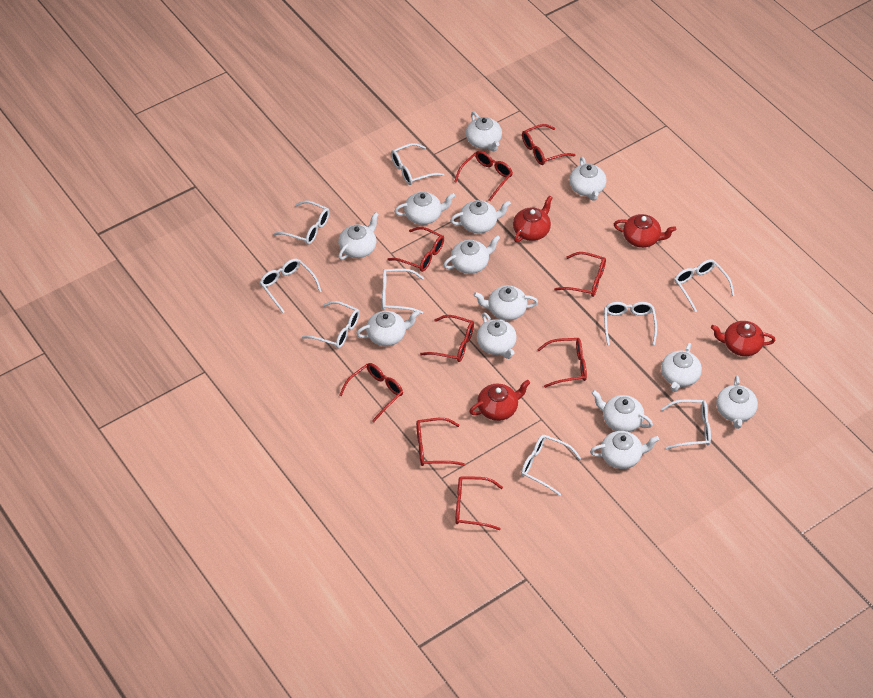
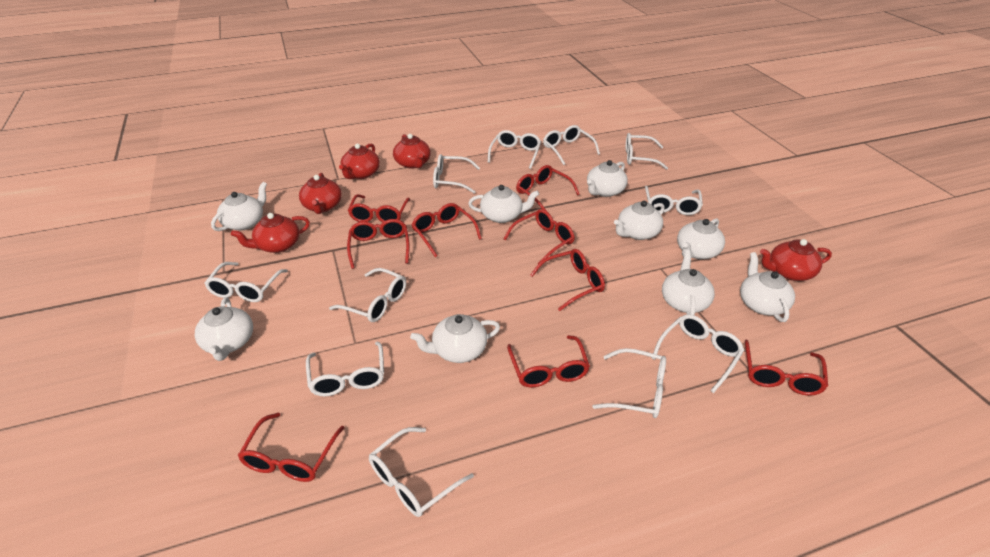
red teapot: [469,380,530,421] [513,195,553,242] [614,214,676,248] [711,321,776,356] = 4 -> [231,213,310,253] [299,173,342,214] [339,144,380,179] [393,134,431,169] [760,239,832,281] = 5
white glasses: [259,259,322,313] [274,201,330,245] [302,301,360,349] [382,269,424,314] [391,143,445,185] [521,435,581,496] [604,302,657,345] [661,400,711,449] [674,259,735,312] = 9 -> [204,262,288,302] [306,341,384,396] [329,268,406,322] [369,427,474,517] [433,154,480,193] [488,130,541,169] [543,125,600,165] [592,348,666,418] [626,133,668,170] [645,186,703,215] [651,314,744,393] = 11
white teapot: [338,212,379,260] [356,311,419,346] [394,192,455,225] [443,235,500,274] [450,200,511,233] [466,112,502,151] [474,285,538,321] [477,313,517,359] [569,157,606,201] [590,431,659,469] [592,390,653,432] [661,343,702,392] [716,376,758,429] = 13 -> [195,297,253,361] [211,182,267,231] [410,314,500,363] [468,185,539,223] [587,160,628,197] [614,201,665,240] [662,250,715,315] [677,218,725,259] [740,252,795,322] = 9

